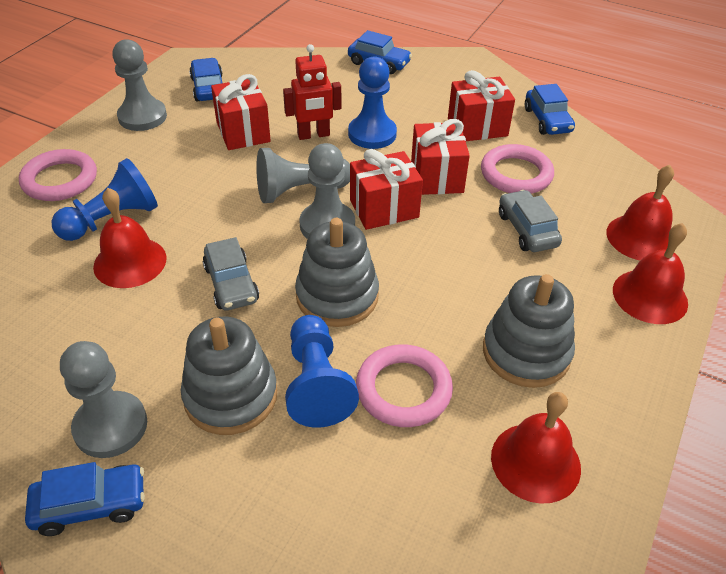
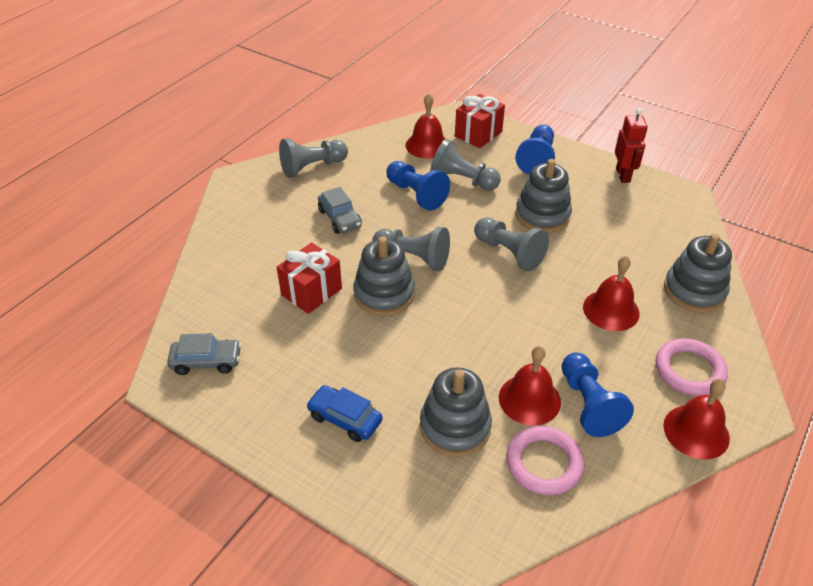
blue car: [25,462,145,536] [189,58,223,101] [348,30,412,74] [525,84,575,135] = 4 -> [306,385,382,442] = 1
grey stacking toy: [181,317,277,435] [295,218,379,327] [483,274,575,388] = 3 -> [353,237,415,316] [420,368,492,457] [515,159,572,233] [664,233,732,313] = 4
pink ring: [19,149,97,201] [356,344,453,427] [481,144,554,194] = 3 -> [506,426,584,495] [656,338,728,396] = 2
red gift: [211,74,271,150] [350,149,423,230] [411,119,470,195] [448,70,515,141] = 4 -> [277,242,342,314] [455,94,505,148] = 2

